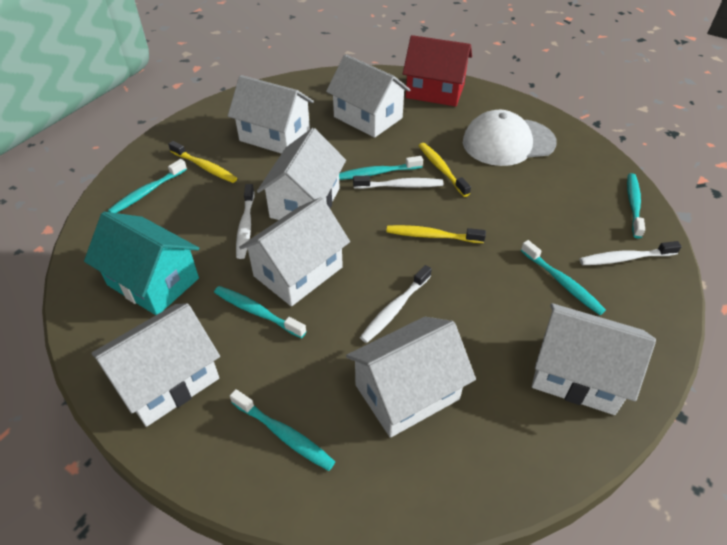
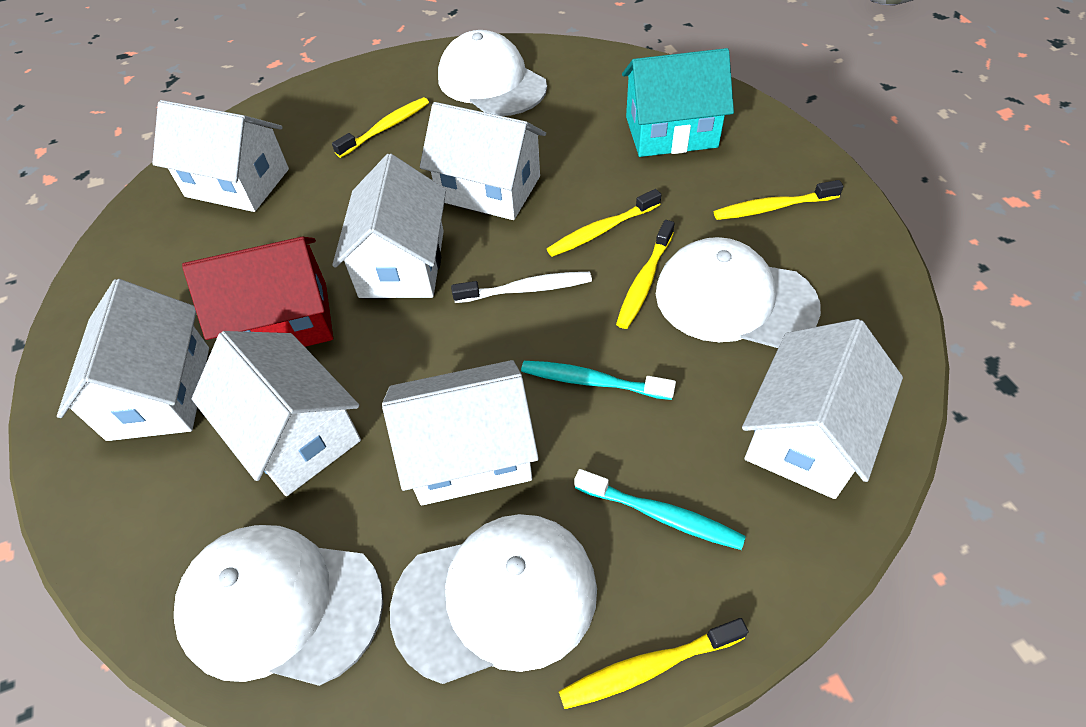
turquoise toothbrush: [108,159,187,213] [214,286,306,338] [230,389,335,471] [339,156,423,180] [521,240,606,315] [627,173,645,239] = 6 -> [521,361,676,400] [575,469,746,550] = 2
white cap: [463,110,557,166] = 1 -> [174,525,383,686] [390,514,597,684] [438,30,547,116] [656,237,821,348] = 4
white toothbrush: [236,184,254,259] [353,176,443,189] [360,265,432,343] [580,241,682,265] = 4 -> [451,272,592,303] = 1
yellow toothbrush: [168,141,237,183] [386,225,486,243] [418,143,471,197] = 3 -> [332,97,429,158] [547,189,661,257] [559,618,748,709] [616,220,675,329] [714,180,844,220] = 5

